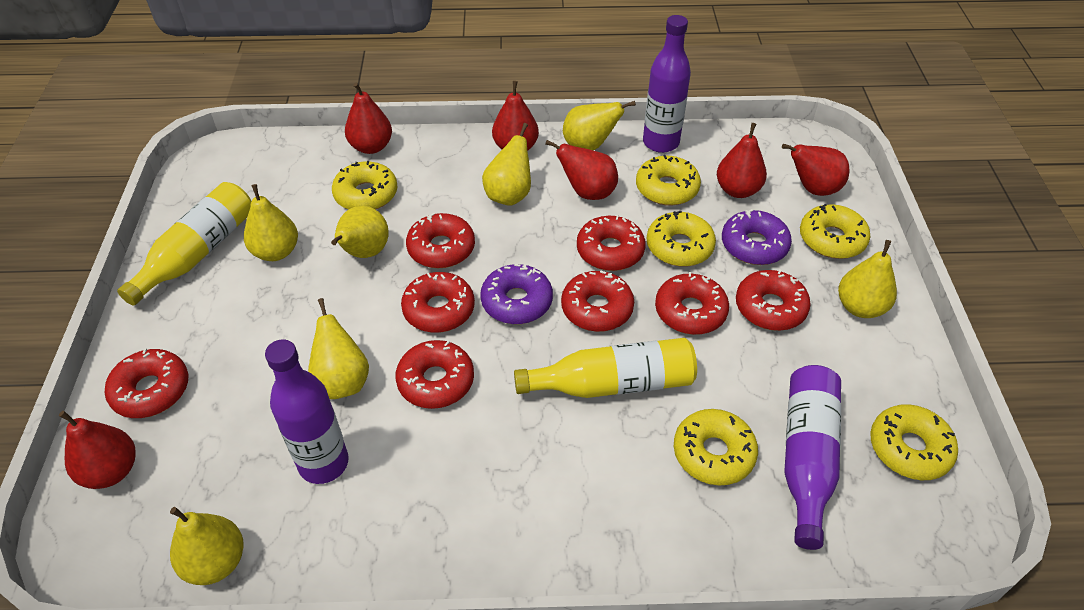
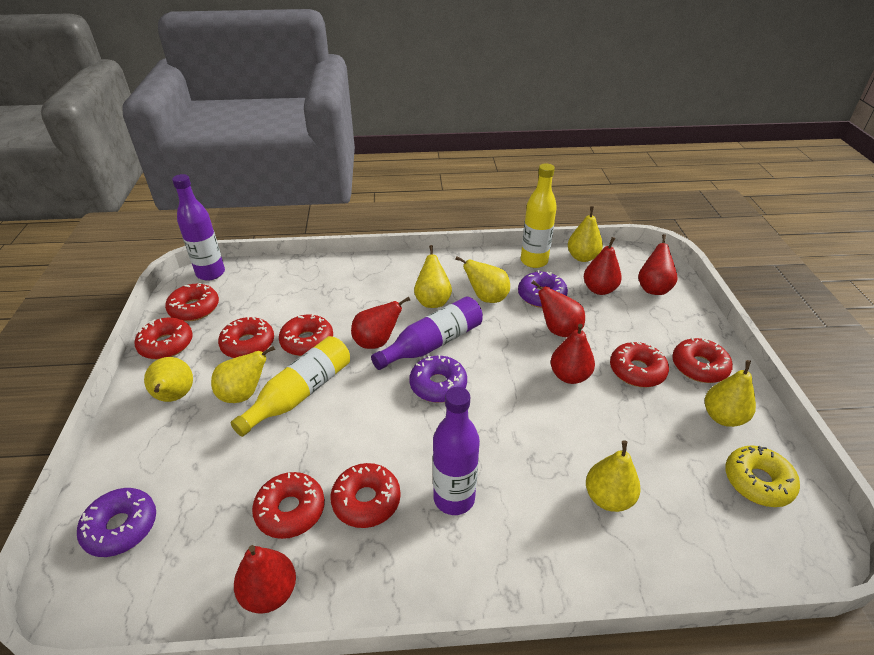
purple donut: [480,264,553,324] [722,209,792,265] = 2 -> [77,488,156,557] [409,355,467,403] [518,270,568,308] = 3
yellow donut: [332,161,398,210] [636,155,701,206] [647,211,716,267] [674,409,758,486] [800,204,870,259] [870,404,958,480] = 6 -> [725,445,800,507] = 1

